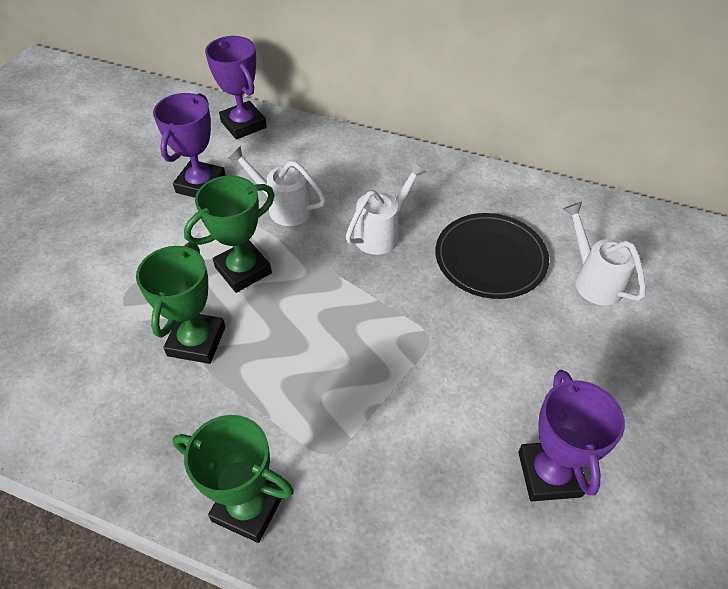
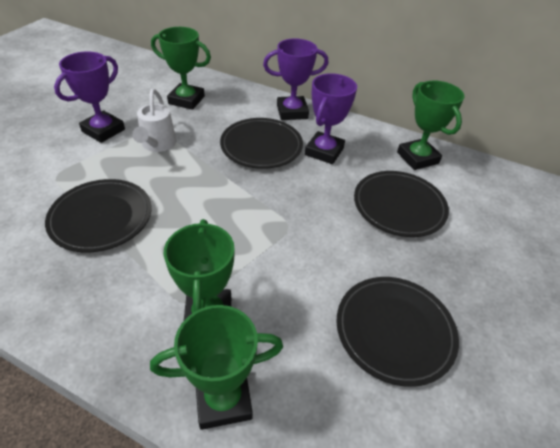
black plate: [435,213,549,299] = 1 -> [45,179,152,252] [220,118,303,169] [336,277,459,387] [354,171,449,237] = 4
green trophy: [136,242,225,364] [173,415,294,543] [184,175,275,293] = 3 -> [150,305,283,430] [151,27,211,110] [164,219,235,320] [397,81,465,170] = 4
white watering can: [228,146,326,226] [346,162,427,255] [563,202,646,306] = 3 -> [132,89,176,152] = 1

